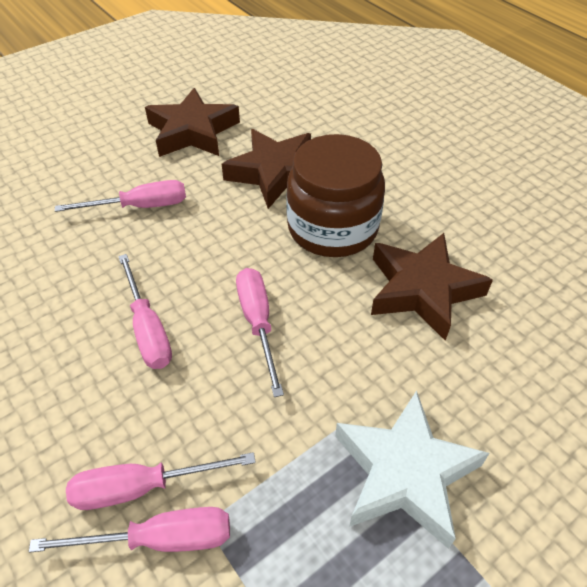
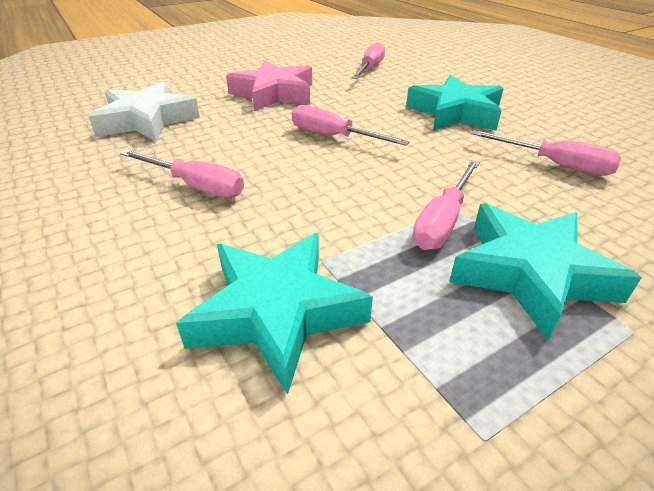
brown jar: [286,134,385,257] = 1 -> none = 0
brown star: [145,88,240,157] [222,129,311,209] [371,233,493,341] = 3 -> none = 0
pink star: none = 0 -> [226,60,312,111] = 1
turquoise star: none = 0 -> [176,233,373,394] [406,75,504,131] [449,204,642,340] = 3

